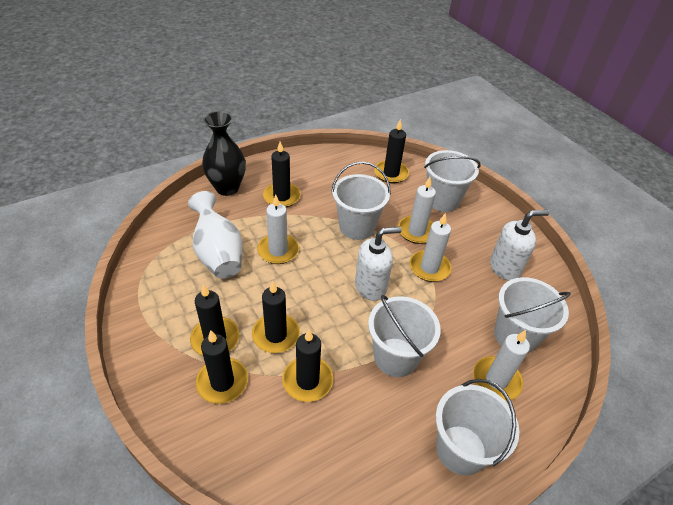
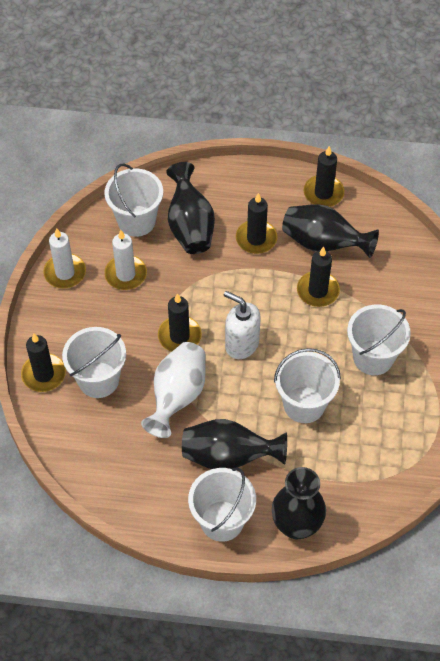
black candle: [190,284,239,356] [196,330,248,404] [252,281,300,353] [263,141,301,207] [282,330,333,402] [374,119,409,183] = 6 -> [21,333,66,392] [158,293,202,352] [236,193,277,254] [297,247,340,307] [304,146,345,207] = 5
black vase: [202,111,246,196] = 1 -> [166,162,215,254] [182,419,287,469] [272,467,326,539] [282,204,379,258] = 4
white candle: [257,195,299,264] [398,177,436,244] [410,213,451,282] [473,330,530,401] = 4 -> [43,228,86,288] [104,230,147,290] = 2
white soap dispenser: [355,227,402,301] [490,210,549,281] = 2 -> [224,291,261,359] = 1

